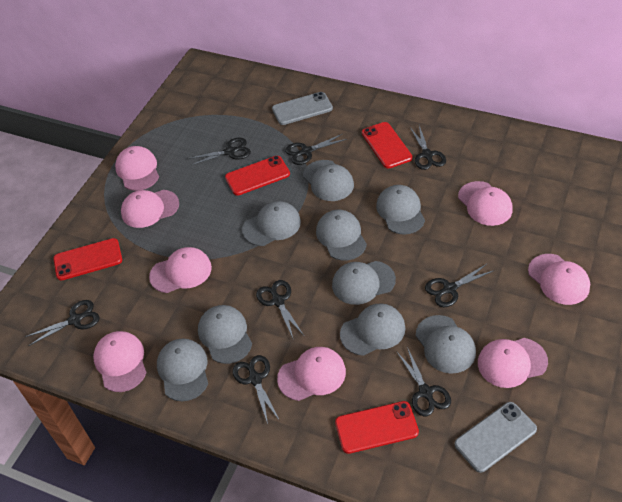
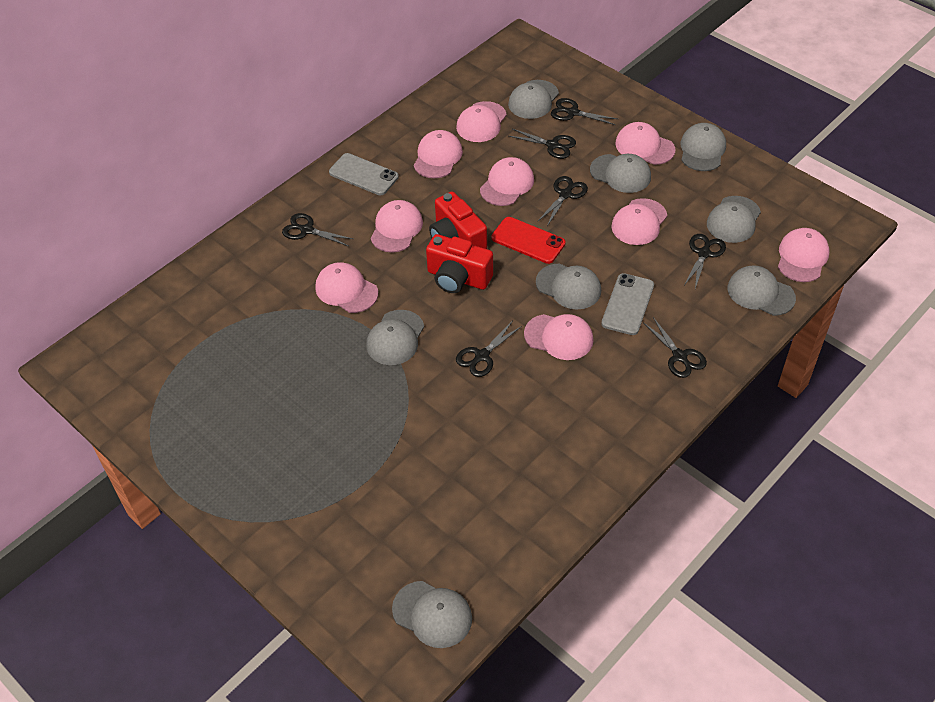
black scissors: [25,300,99,346] [187,138,251,166] [232,355,280,424] [256,280,303,338] [285,134,347,165] [396,347,451,416] [410,125,446,170] [425,264,493,307] = 8 -> [282,213,353,246] [456,321,522,377] [509,129,576,159] [537,176,588,226] [551,98,618,125] [643,317,707,378] [684,234,726,289] = 7
grey cap: [157,338,208,401] [198,305,252,364] [242,201,301,246] [303,160,354,201] [316,210,367,260] [332,261,396,305] [340,303,406,356] [376,185,425,235] [416,315,476,374] = 9 -> [366,310,424,365] [392,581,472,648] [508,80,559,119] [536,264,601,309] [590,154,651,193] [681,123,726,171] [707,196,761,243] [727,265,796,316] = 8
pink cap: [93,331,147,392] [115,146,159,191] [121,190,179,228] [149,247,212,293] [277,347,346,401] [458,181,513,226] [478,338,548,388] [528,254,590,305] = 8 -> [315,262,378,313] [371,200,423,253] [414,130,463,178] [456,101,507,142] [480,157,534,206] [524,314,594,360] [611,198,667,245] [615,122,675,165] [778,228,829,282] = 9
red camera: none = 0 -> [426,234,493,293] [429,192,487,249] = 2
red phone: [53,238,122,281] [225,156,290,196] [335,401,419,454] [362,122,412,169] = 4 -> [491,217,566,264] = 1

